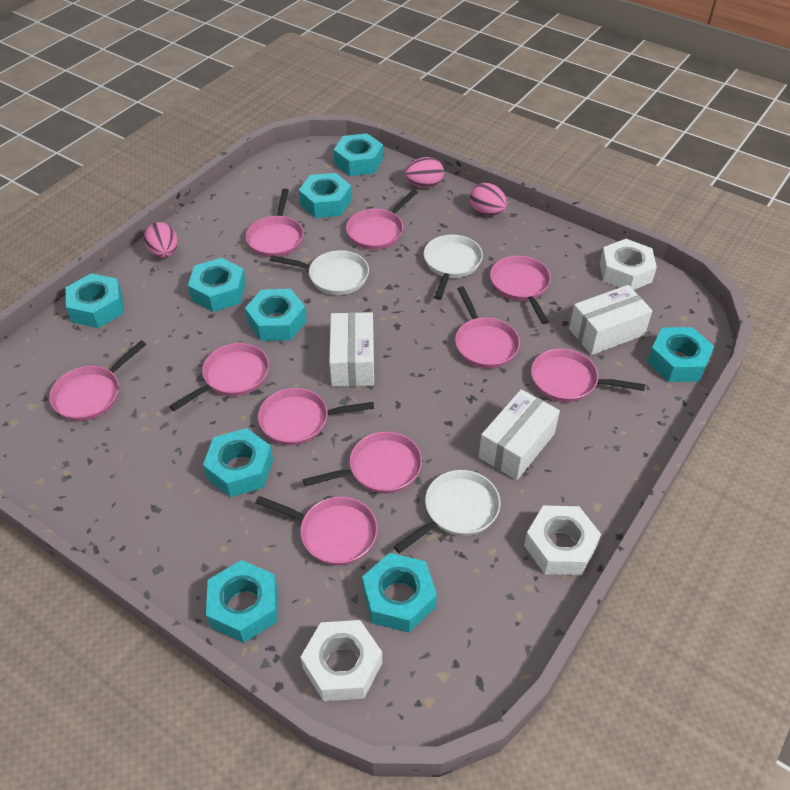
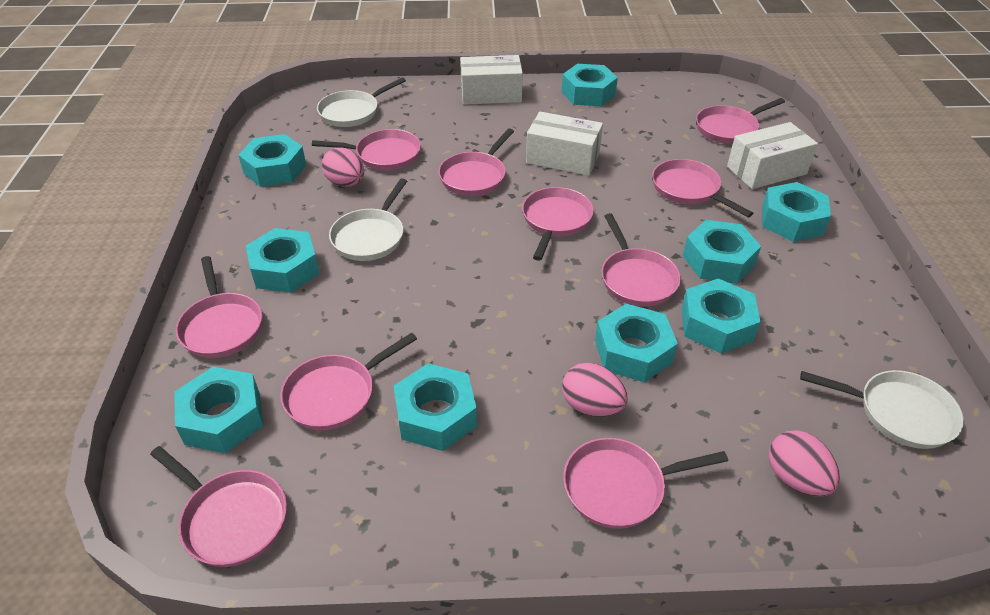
white nut: [301,620,382,701] [524,505,601,575] [600,239,657,290] = 3 -> none = 0

